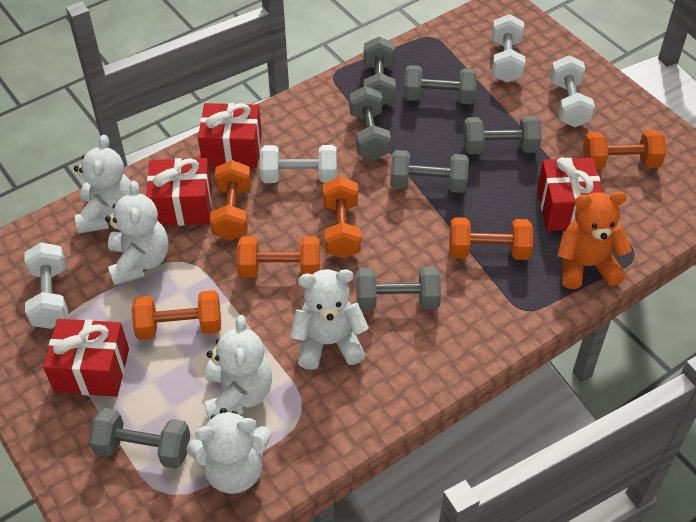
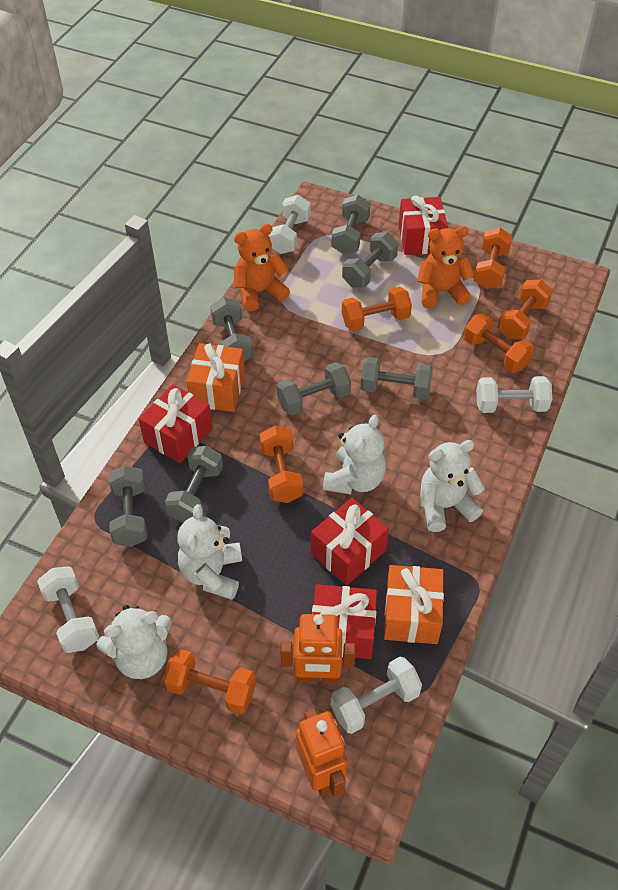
orange gift: none = 0 -> [186,343,245,412] [384,565,444,644] = 2
orange robot: none = 0 -> [280,614,356,684] [296,709,347,797] = 2
orange teddy bear: [557,191,632,289] = 1 -> [234,224,290,311] [417,226,475,308] = 2
white teddy bear: [74,135,131,234] [105,181,168,286] [186,408,272,494] [204,315,272,420] [290,269,369,370] = 5 -> [96,605,172,679] [177,504,242,600] [323,415,386,495] [420,440,485,532] = 4

